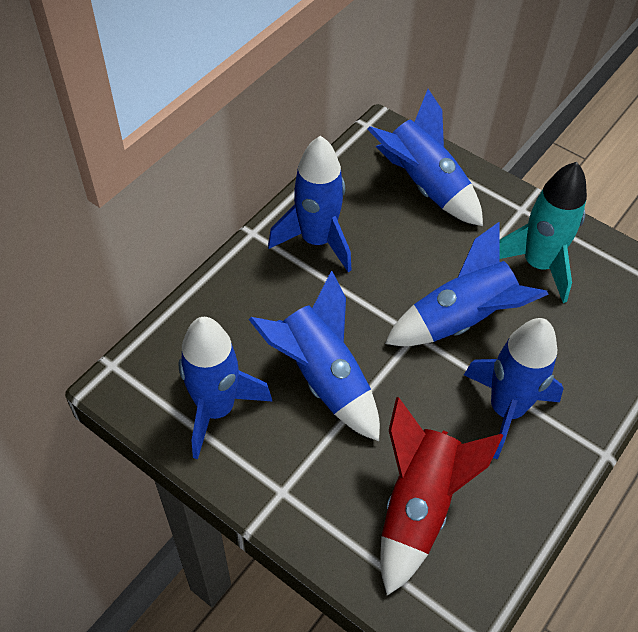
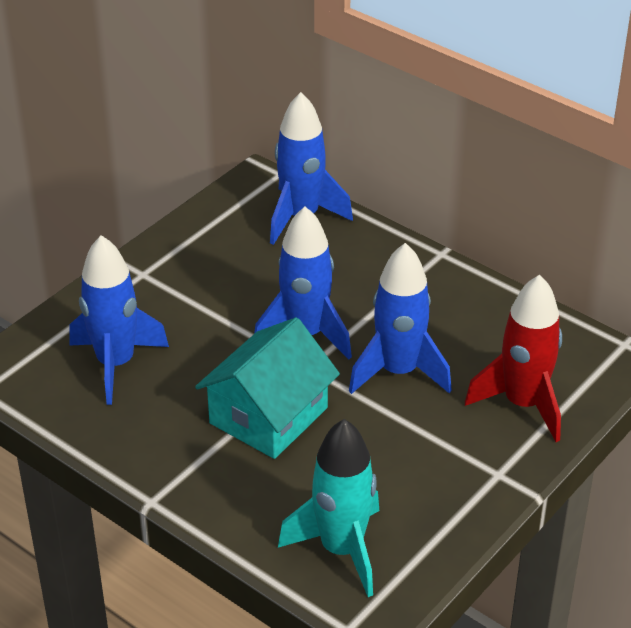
blue rocket: [178,317,273,459] [248,271,380,441] [268,136,352,272] [367,89,483,226] [385,222,549,346] [464,318,564,459] = 6 -> [69,235,169,405] [254,207,352,360] [270,92,353,245] [349,243,452,394] = 4
turquoise house: none = 0 -> [195,317,340,459] = 1

